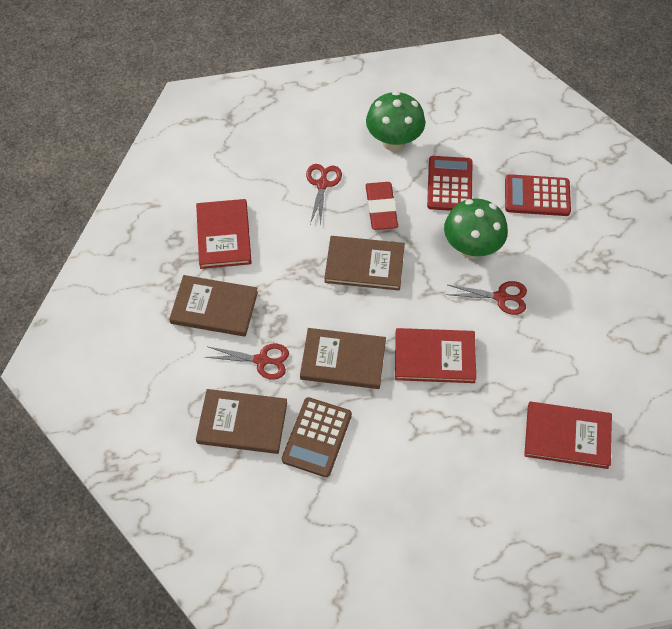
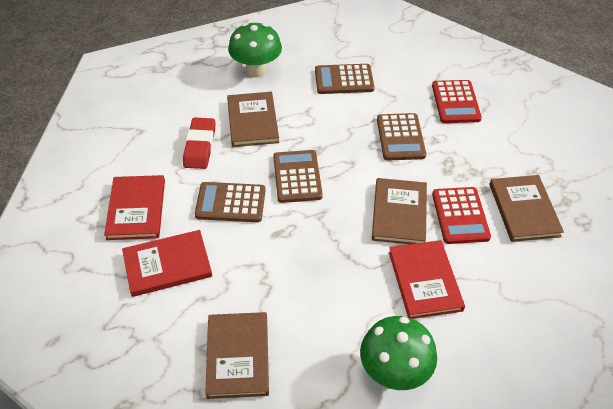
brown calculator: [282,397,352,477] = 1 -> [195,182,266,222] [273,150,323,203] [315,64,374,94] [377,113,426,161] = 4
red scissors: [206,344,289,380] [306,164,342,226] [446,281,527,315] = 3 -> none = 0

